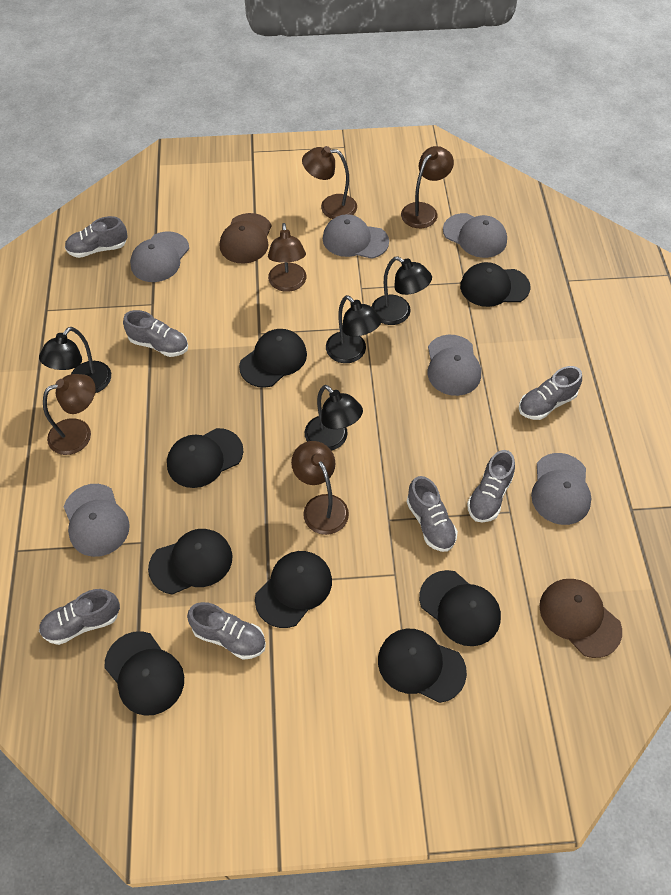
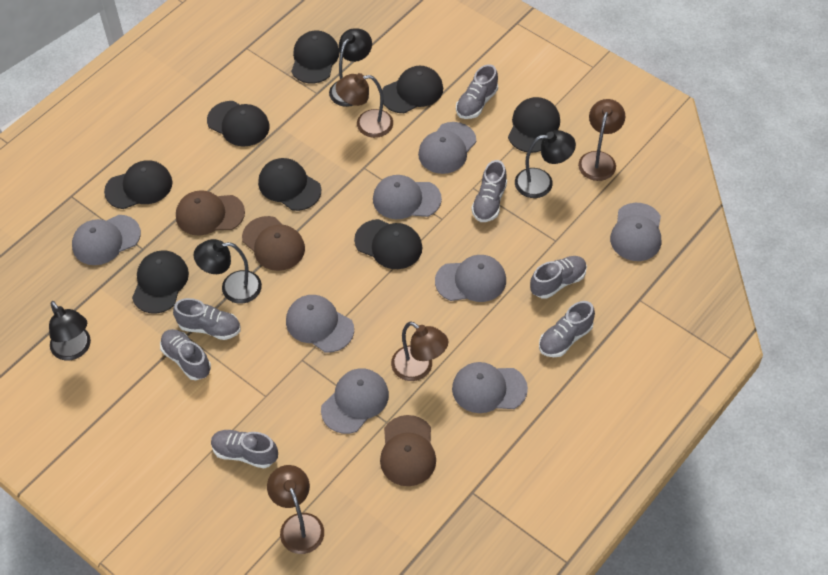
brown cap: [220,213,271,264] [539,579,622,658] = 2 -> [176,190,245,236] [242,216,305,271] [380,415,436,486] = 3
brown lamp: [43,374,95,455] [268,223,307,292] [291,441,349,535] [302,146,357,219] [401,146,454,228] = 5 -> [267,465,324,554] [336,73,393,138] [391,321,448,381] [578,99,625,181] = 4
grey cap: [64,484,130,557] [130,231,189,282] [323,214,389,259] [427,335,481,396] [443,213,507,258] [531,453,591,525] = 6 -> [72,215,141,265] [286,295,354,352] [321,368,389,434] [373,175,442,219] [418,122,476,174] [435,255,506,302] [452,362,528,413] [610,203,661,261] = 8

